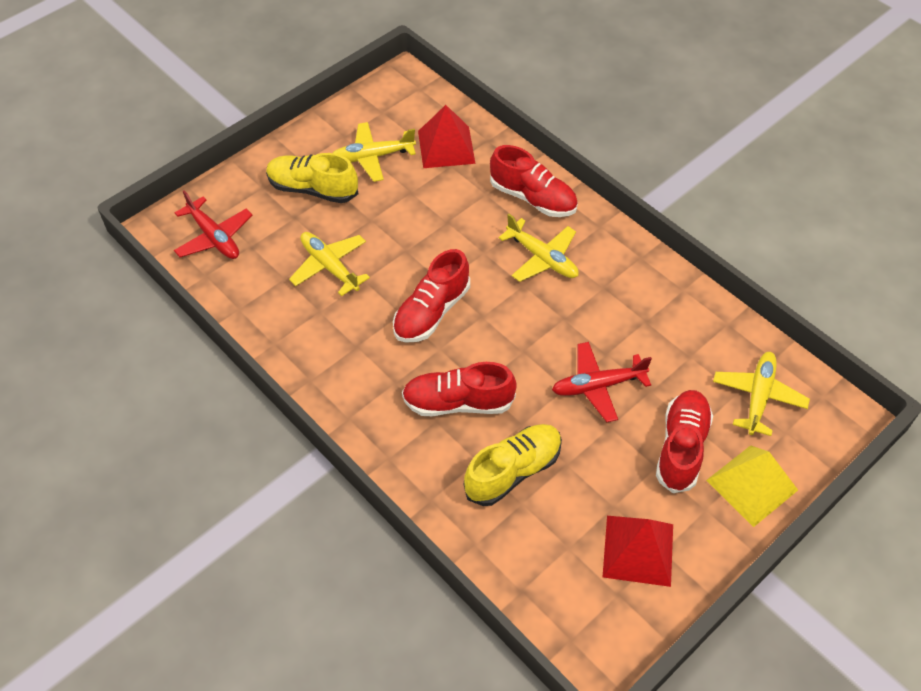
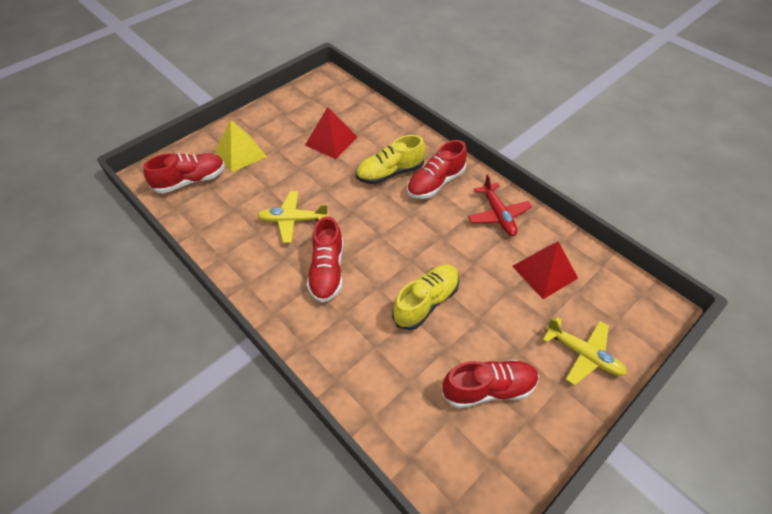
red plane: [174,190,252,259] [552,342,652,422] = 2 -> [468,174,532,236] = 1
yellow plane: [289,232,370,296] [333,122,416,182] [499,214,579,282] [713,352,810,436] = 4 -> [257,191,329,243] [543,317,627,385] = 2

